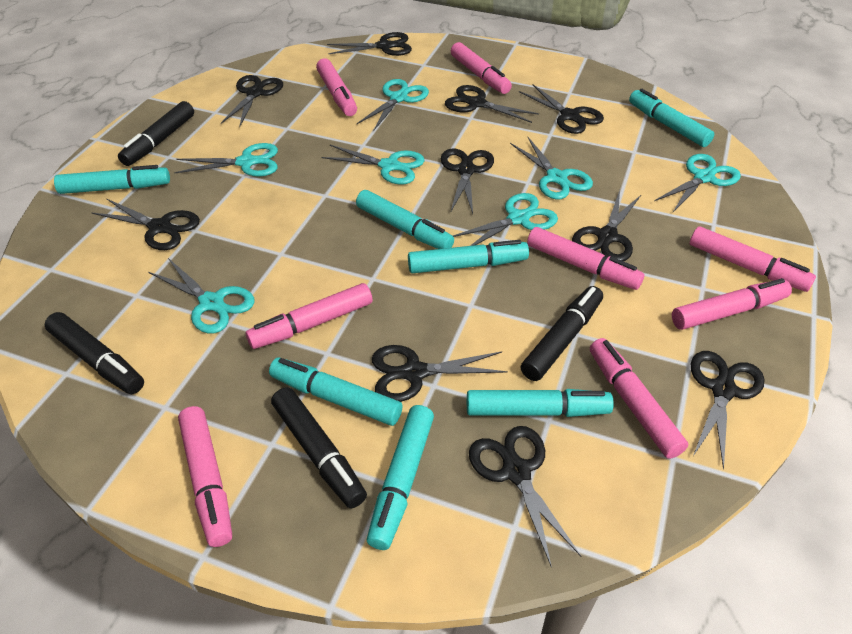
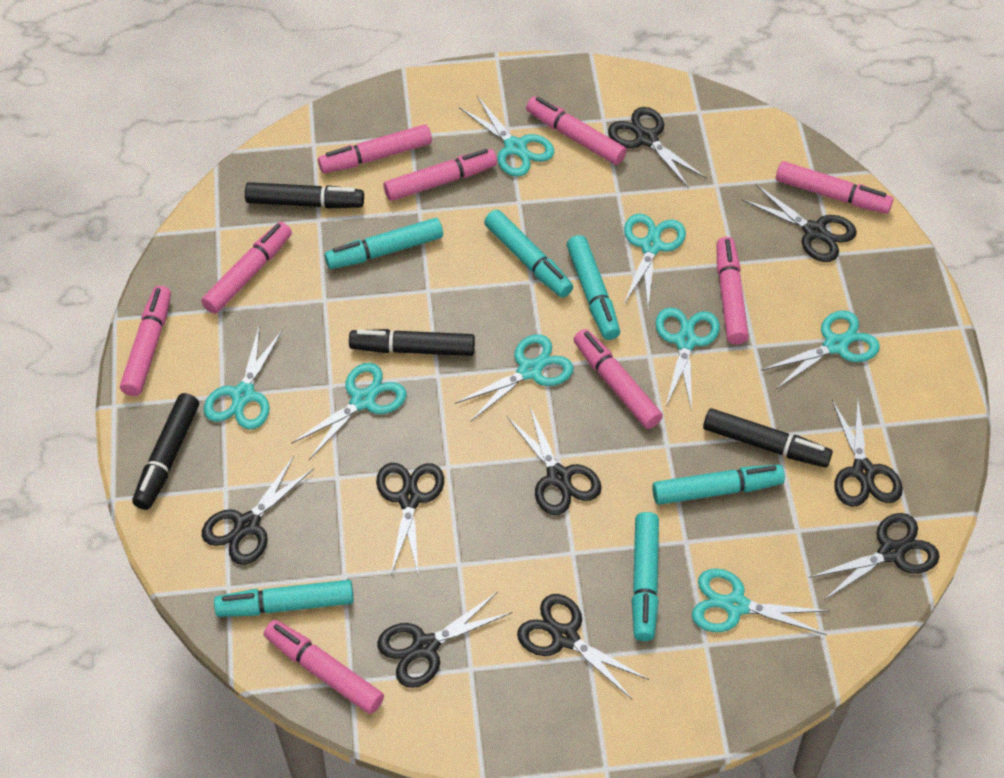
black scissors: [92,198,200,250] [221,75,283,128] [327,32,412,56] [372,345,508,402] [441,148,494,214] [445,85,539,123] [469,426,582,568] [519,84,604,134] [572,190,642,261] [691,351,765,469] = 10 -> [202,456,314,565] [376,463,444,577] [377,592,512,688] [507,407,602,515] [517,594,649,699] [608,107,707,188] [742,184,857,262] [809,513,939,600] [832,397,903,507] = 9
pink marker: [178,406,232,547] [246,283,373,349] [316,59,357,116] [451,42,512,94] [527,227,644,290] [590,338,688,459] [672,278,792,330] [690,226,816,292] = 8 -> [120,286,171,396] [201,222,292,314] [264,620,384,714] [318,124,432,173] [384,149,497,201] [526,96,627,165] [574,329,663,429] [716,237,749,345] [776,161,893,214] = 9
turquoise marker: [54,165,170,194] [269,357,403,426] [356,190,454,249] [367,405,434,550] [408,240,529,274] [467,389,614,417] [629,89,714,147] = 7 -> [214,580,354,617] [325,218,443,269] [484,210,573,298] [567,235,620,340] [632,512,659,641] [652,465,785,505] = 6
turquoise scissors: [148,258,255,334] [174,143,278,177] [321,145,425,184] [357,79,429,130] [453,193,558,246] [510,137,593,199] [654,154,741,212] = 7 -> [204,327,283,430] [291,363,407,460] [455,334,574,422] [459,96,554,177] [624,213,686,307] [655,307,720,411] [692,568,829,635] [761,310,880,389] = 8

